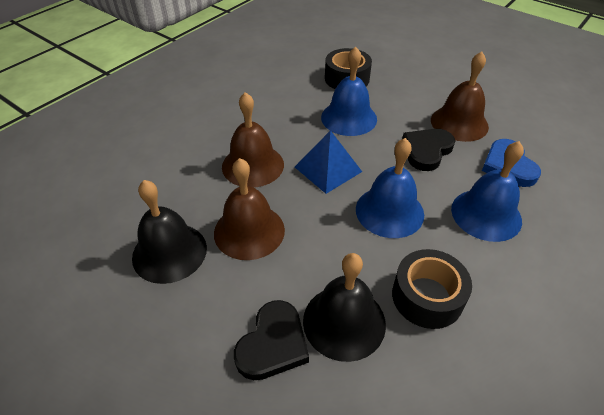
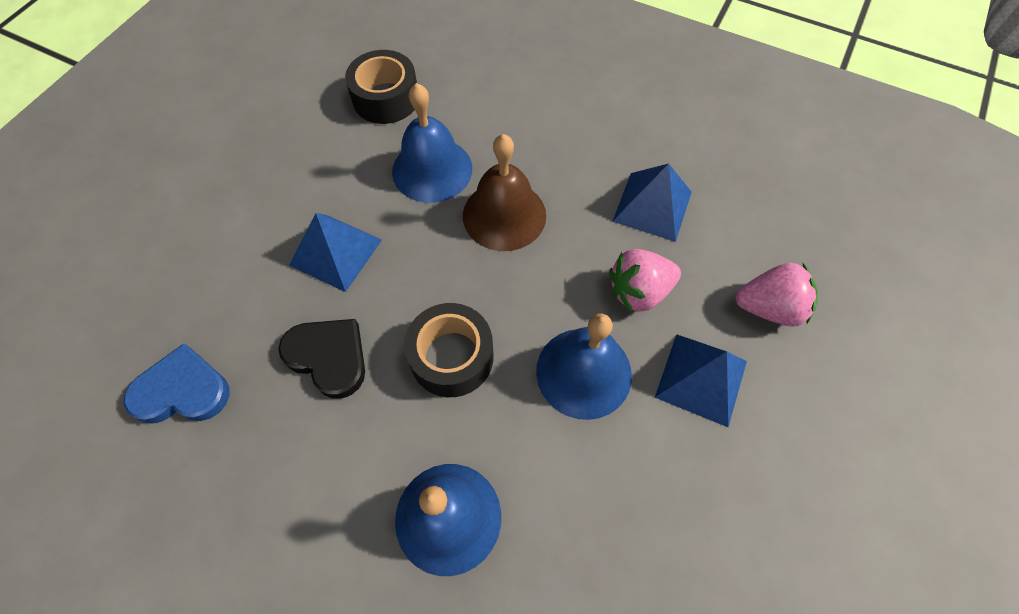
black bell: [132,180,207,284] [303,253,386,362] = 2 -> none = 0
black heart: [234,300,309,380] [402,129,455,171] = 2 -> [278,319,365,399] = 1
blue pyramid: [295,130,362,194] = 1 -> [289,213,382,292] [612,164,692,242] [655,334,747,427] = 3
brown bell: [214,158,285,260] [222,92,284,188] [431,52,489,142] = 3 -> [463,134,546,251] = 1
pink strawberry: none = 0 -> [609,249,681,313] [736,263,818,327] = 2

